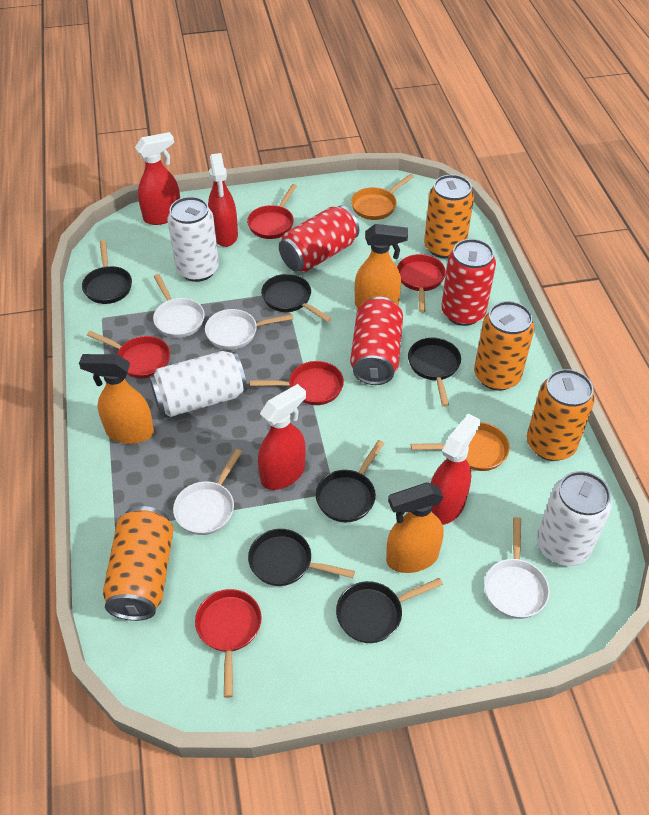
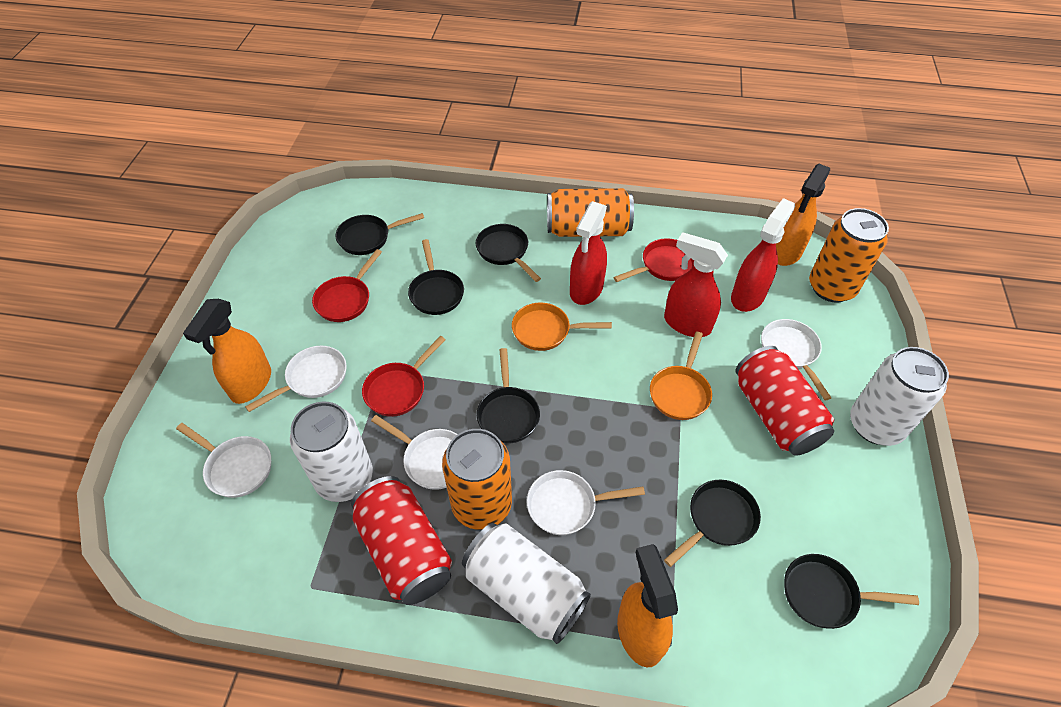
orange can: [103,506,174,621] [424,174,474,259] [474,301,534,391] [527,369,595,461] = 4 -> [442,429,512,530] [547,188,634,237] [809,208,889,303] = 3
red can: [279,205,359,272] [350,297,403,385] [441,239,496,326] = 3 -> [351,476,452,605] [736,346,834,456] = 2
red pan: [87,331,170,379] [195,589,262,698] [247,184,297,239] [250,361,344,405] [397,254,446,312] = 5 -> [312,249,382,322] [362,336,446,417] [613,238,694,282] = 3
red spray bottle: [135,132,180,225] [208,153,238,247] [258,384,306,490] [431,413,480,525] = 4 -> [570,201,607,305] [664,232,728,337] [731,198,795,312] = 3
white pan: [153,274,205,338] [173,449,242,535] [205,309,293,350] [484,517,550,619] = 4 -> [176,423,271,498] [245,346,347,412] [371,415,458,490] [527,470,645,535] [761,319,831,400] = 5

